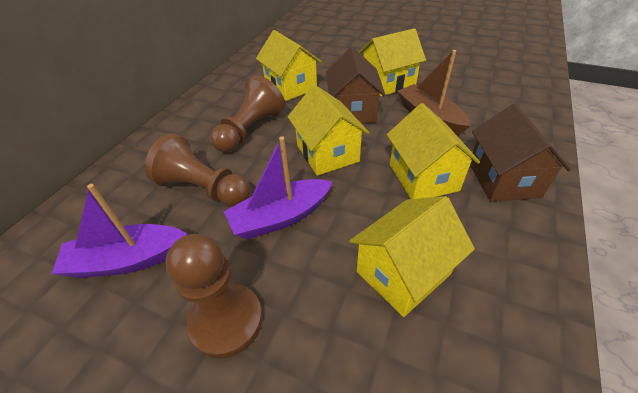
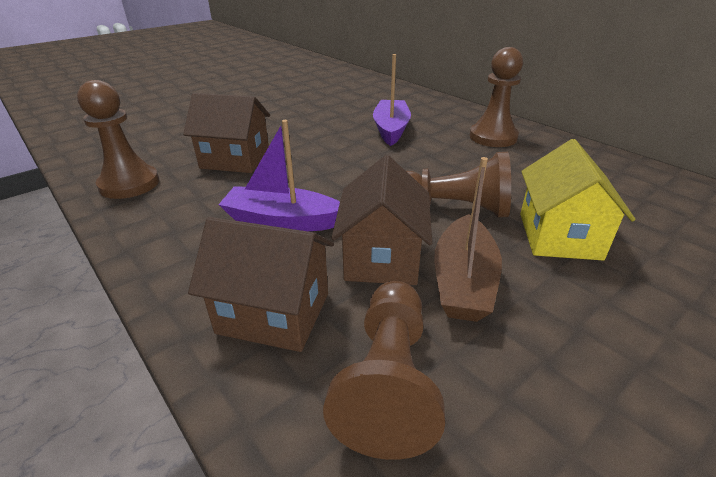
brown house: [326,47,386,123] [470,103,571,202] = 2 -> [183,93,270,173] [188,217,334,352] [331,155,432,285] = 3
brown pawn: [145,133,251,207] [166,234,263,358] [211,76,285,153] = 3 -> [77,80,159,199] [323,281,445,460] [406,152,511,218] [469,47,523,147] = 4
yellow house: [256,30,322,101] [288,85,369,176] [350,196,475,317] [359,28,426,96] [387,103,480,199] = 5 -> [520,139,636,261] = 1

